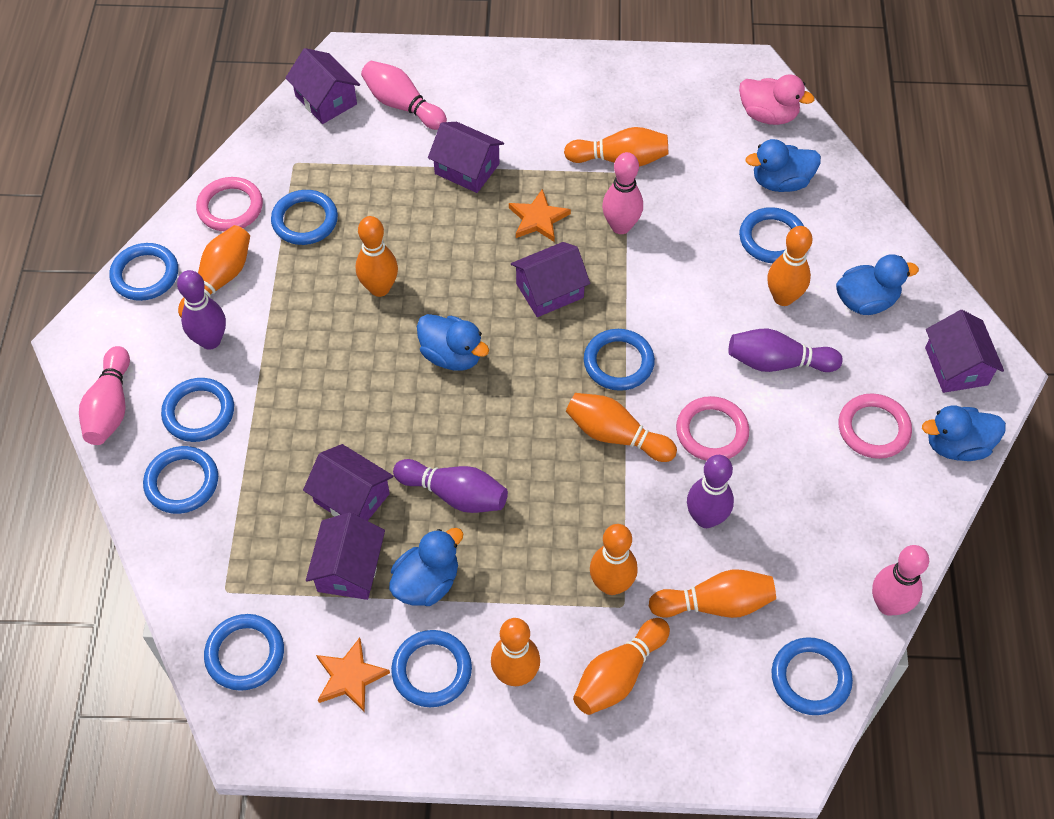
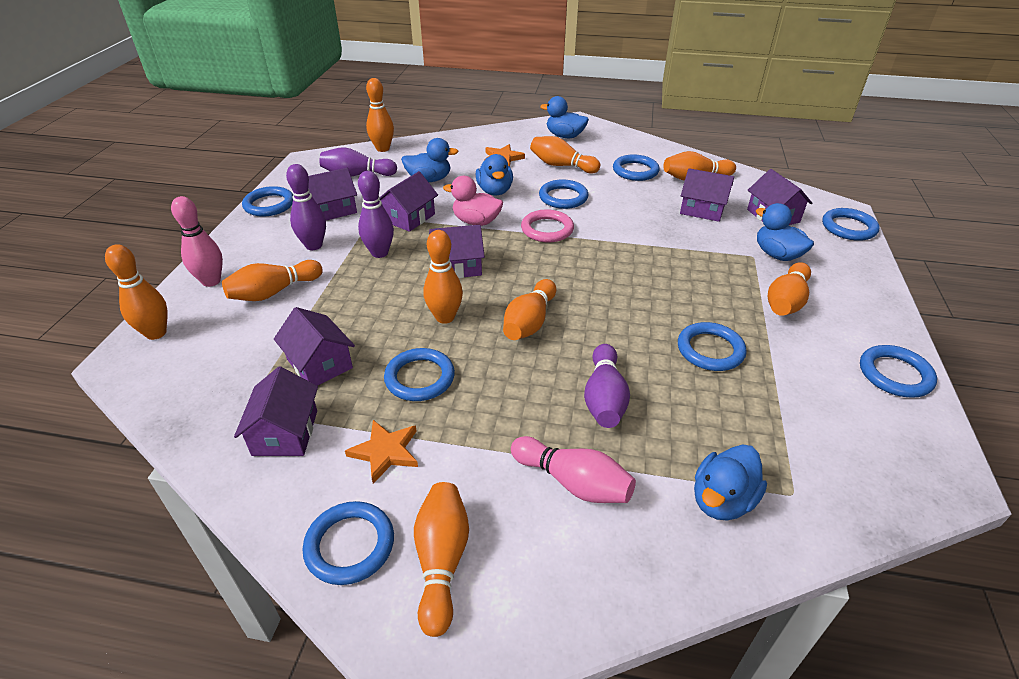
blue ring: [109,243,178,301] [143,446,218,514] [161,378,234,442] [204,614,284,691] [271,190,338,245] [391,630,472,707] [584,329,655,391] [739,207,804,263] [772,637,853,715] = 9 -> [242,186,293,217] [303,501,394,585] [384,348,455,401] [539,179,588,209] [613,154,660,181] [678,322,747,371] [822,208,880,241] [860,345,937,398] = 8
pink bowling pin: [79,346,130,445] [361,61,447,130] [602,152,643,234] [872,545,929,616] = 4 -> [171,196,223,287] [511,436,636,503] = 2
pink ring: [196,177,263,231] [676,396,749,461] [839,393,912,459] = 3 -> [521,209,574,242] = 1
purple house: [285,48,360,124] [303,444,394,521] [306,512,385,600] [428,122,504,193] [511,242,590,317] [925,310,1004,393] = 6 -> [234,366,318,456] [274,307,355,386] [308,168,357,220] [379,171,438,232] [429,225,485,278] [680,168,734,222] [747,169,812,225] = 7

